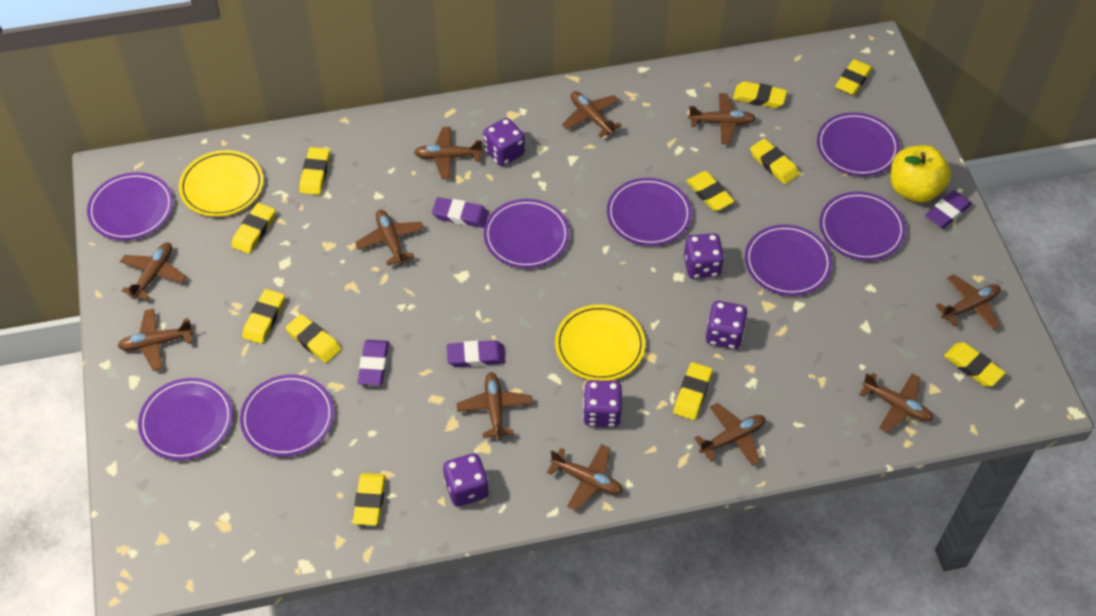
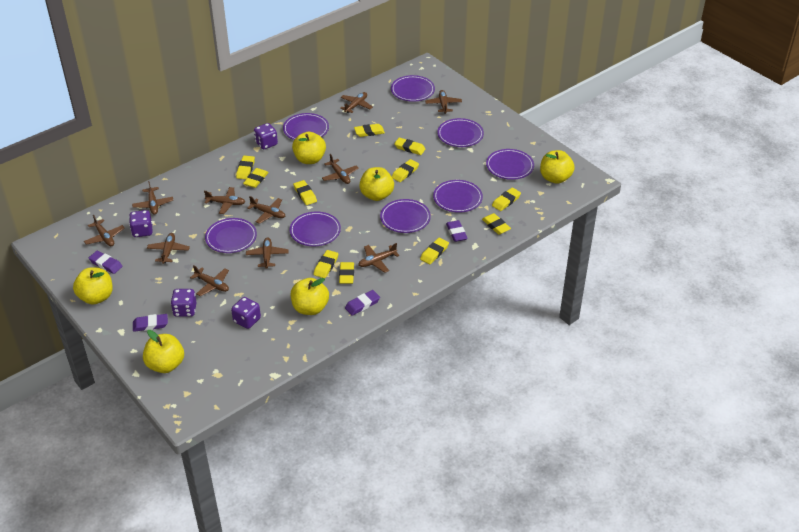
purple dice: [443,453,489,506] [483,118,525,166] [583,380,623,427] [684,233,724,279] [706,301,748,349] = 5 -> [129,210,153,237] [171,289,197,317] [231,297,261,329] [254,123,278,149] = 4
yellow apple: [891,145,951,203] = 1 -> [73,268,113,305] [143,330,184,373] [291,278,329,315] [292,132,326,164] [359,167,394,201] [540,150,575,184] = 6
yellow plate: [179,150,264,217] [555,304,645,381] = 2 -> none = 0

